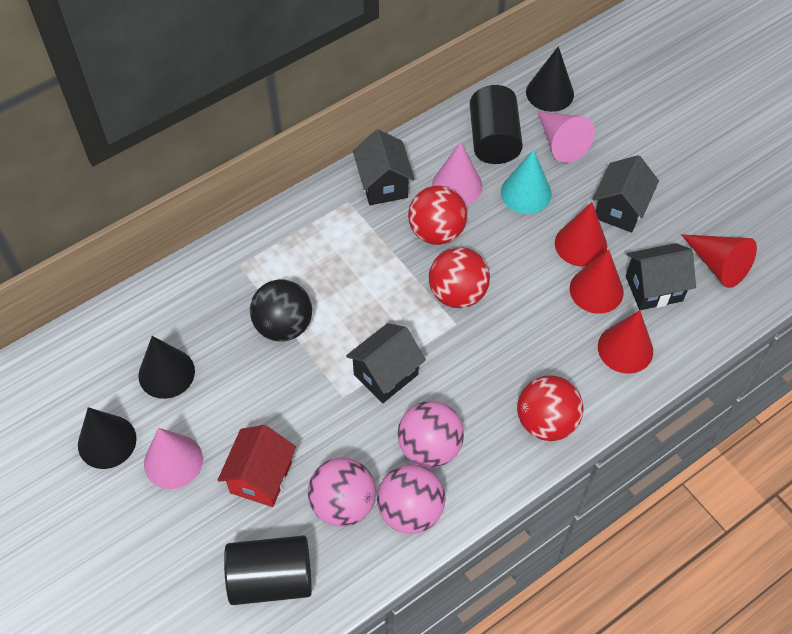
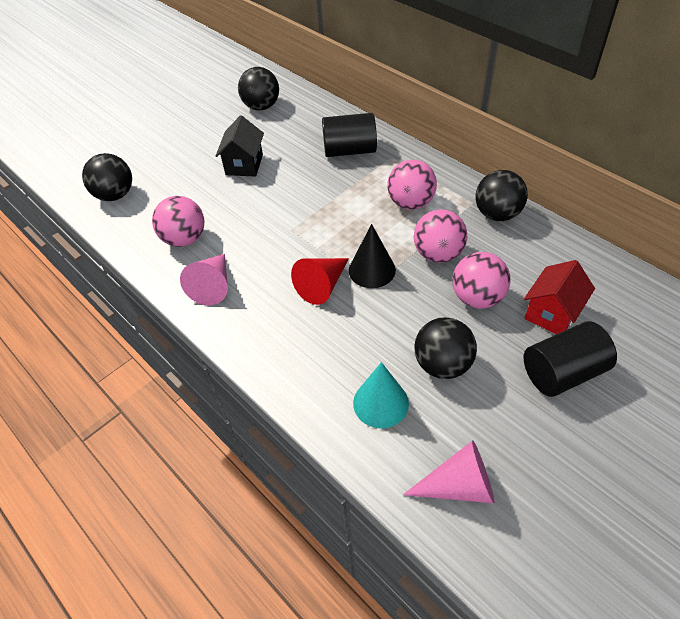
black ball: [250,279,312,342] = 1 -> [82,153,132,201] [238,67,279,110] [414,317,477,379] [476,170,528,221] = 4
black cone: [78,407,136,469] [138,336,195,399] [526,46,574,112] = 3 -> [349,224,396,288] = 1
black house: [346,323,426,403] [353,129,415,205] [592,155,659,232] [626,243,696,310] = 4 -> [216,115,264,177] = 1
pink ball: [308,458,376,527] [377,464,445,534] [397,401,464,468] = 3 -> [152,196,204,247] [387,160,437,210] [414,209,467,263] [452,252,510,309] = 4
pink cone: [144,428,203,489] [432,142,482,205] [537,111,595,163] = 3 -> [180,254,228,305] [403,440,495,503] = 2
red ball: [408,186,467,245] [429,247,490,308] [517,375,583,441] = 3 -> none = 0
red cone: [555,202,607,267] [570,250,624,314] [598,310,653,374] [681,234,757,288] = 4 -> [291,258,349,305] = 1

